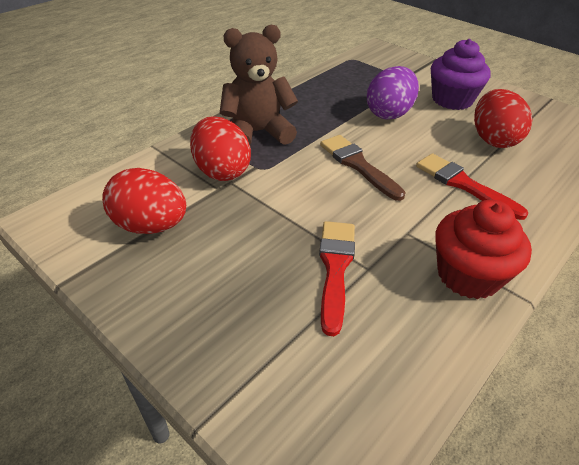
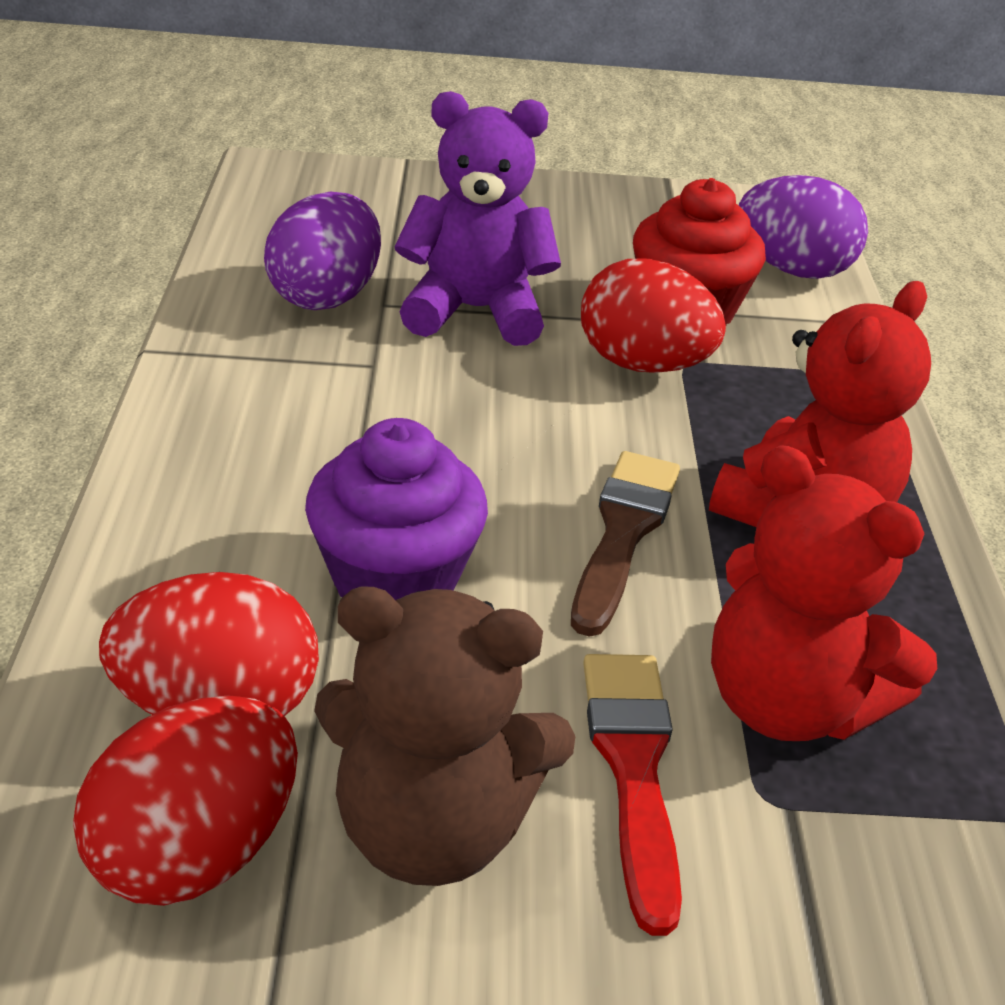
purple egg: [367,66,419,120] = 1 -> [264,191,381,310] [739,175,868,279] = 2
purple teddy bear: none = 0 -> [395,91,561,346] = 1
red brush: [319,221,355,336] [416,153,528,220] = 2 -> [583,654,682,936] = 1
red teddy bear: none = 0 -> [709,281,931,527] [711,445,937,741] = 2

